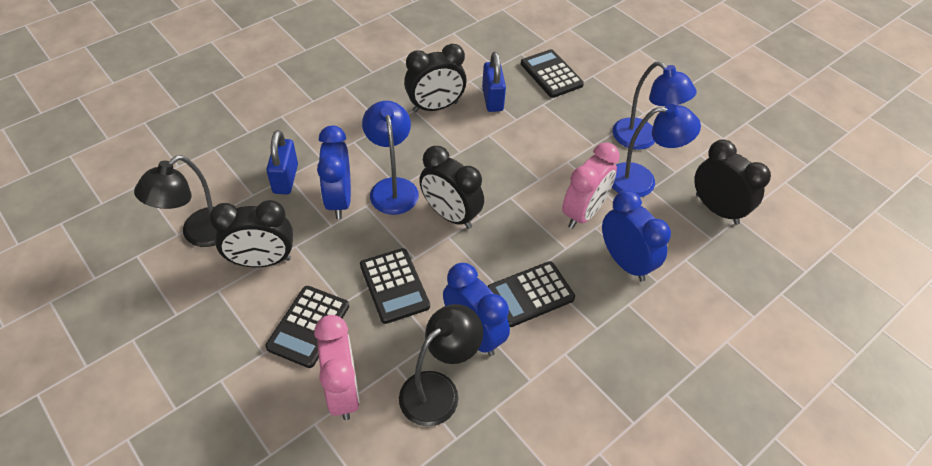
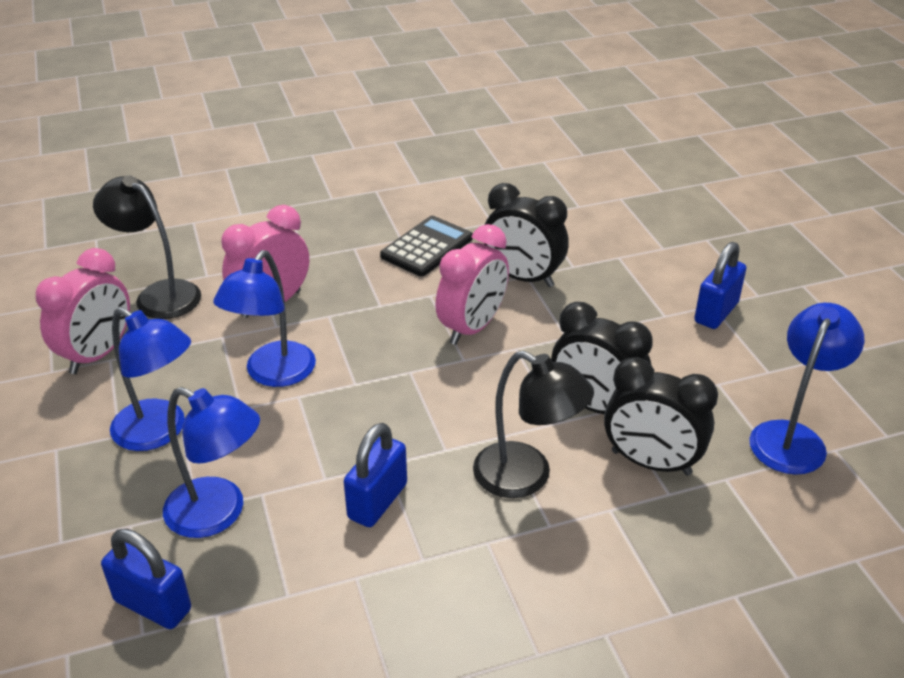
black calculator: [265,286,349,368] [360,248,430,324] [487,261,575,327] [521,49,584,98] = 4 -> [380,216,473,276] = 1
black clock: [209,200,293,267] [404,44,467,112] [419,146,484,229] [694,139,771,225] = 4 -> [484,183,569,287] [551,302,653,414] [604,357,718,476] = 3
blue clock: [317,126,351,219] [443,263,510,356] [602,190,671,282] = 3 -> none = 0
blue lamp: [362,101,419,215] [612,104,701,197] [613,61,696,150] = 3 -> [110,307,191,451] [163,387,260,538] [213,250,316,387] [749,303,864,475] = 4
blue padlock: [266,130,298,194] [482,52,506,112] = 2 -> [101,529,191,629] [344,423,407,527] [694,242,746,329] = 3
pink clock: [314,315,360,420] [562,142,620,229] = 2 -> [36,248,130,374] [222,205,309,318] [435,224,509,345] = 3

